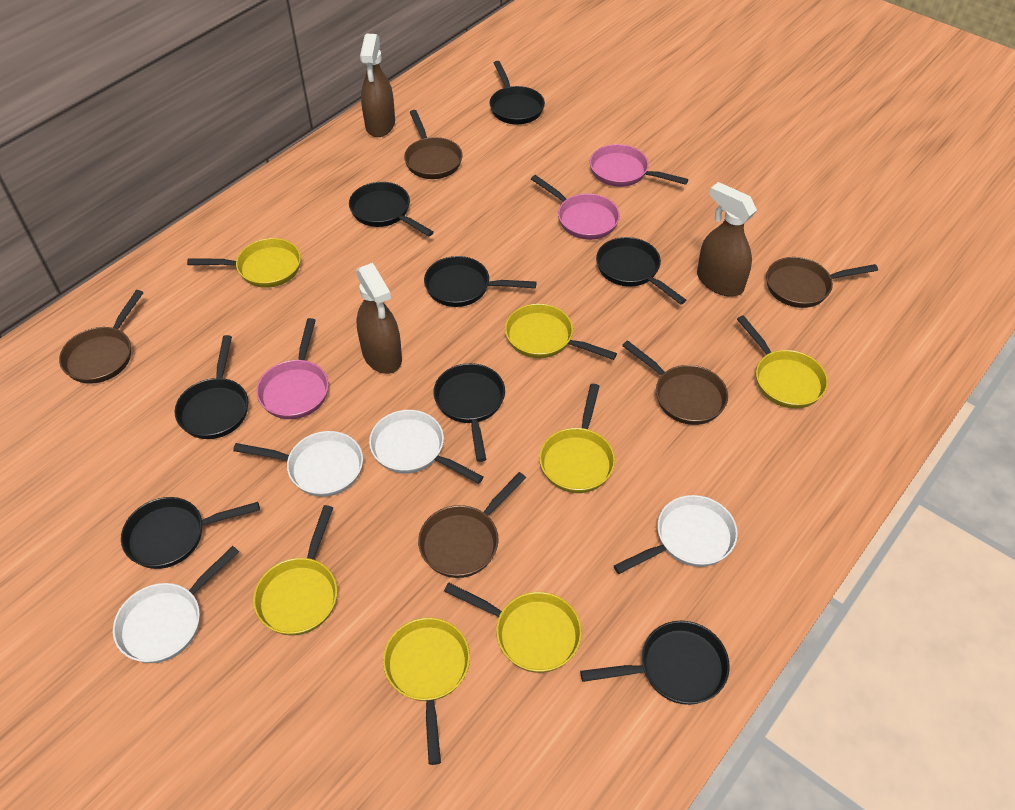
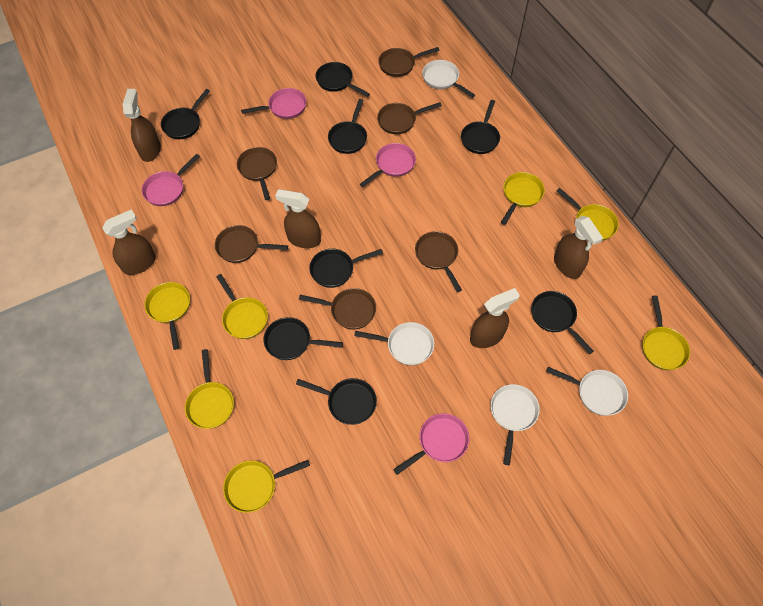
brown pan: [59,290,144,384] [404,110,463,179] [418,472,526,578] [622,340,728,425] [766,257,878,308] = 5 -> [215,225,288,263] [237,147,277,200] [299,288,376,329] [377,102,442,134] [378,47,440,77] [415,231,462,292] = 6
brown spray bottle: [356,263,402,374] [360,34,395,137] [697,182,757,297] = 3 -> [102,210,156,275] [123,89,161,162] [275,189,321,248] [470,288,520,348] [554,216,603,279] = 5
pink pan: [256,318,329,419] [531,175,620,240] [590,144,688,187] = 3 -> [142,154,200,206] [241,88,306,119] [360,143,416,187] [393,413,469,475] = 4

